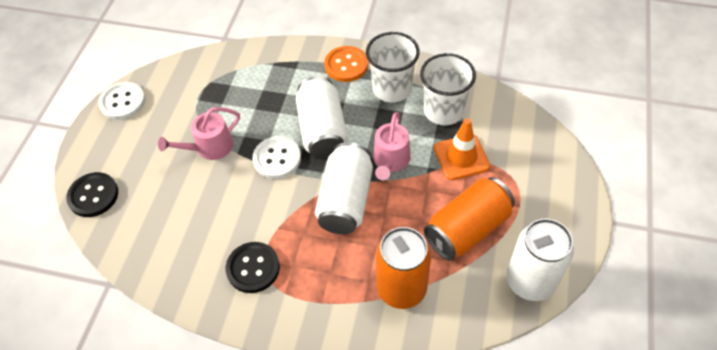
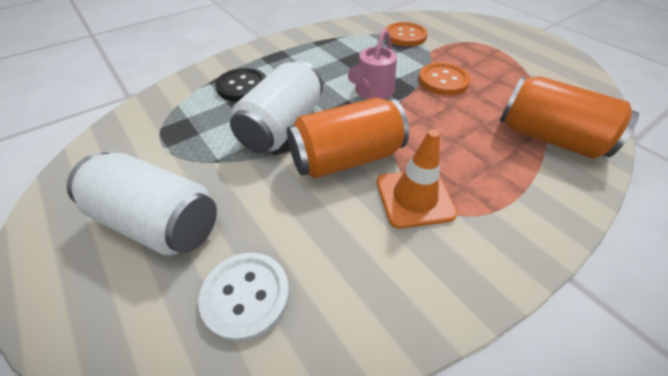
black button: [66,172,118,217] [226,242,280,293] = 2 -> [215,68,266,102] = 1
orange button: [324,46,368,82] = 1 -> [385,22,428,46] [419,63,471,95] = 2
pink watering can: [158,107,240,160] [373,112,411,180] = 2 -> [348,29,397,99] = 1
white button: [99,82,145,120] [253,136,301,179] = 2 -> [198,253,289,342] = 1
white can: [296,76,348,160] [315,142,373,234] [507,219,574,301] = 3 -> [67,152,217,256] [230,60,323,153] = 2
white cup: [366,32,420,103] [420,53,476,125] = 2 -> none = 0

